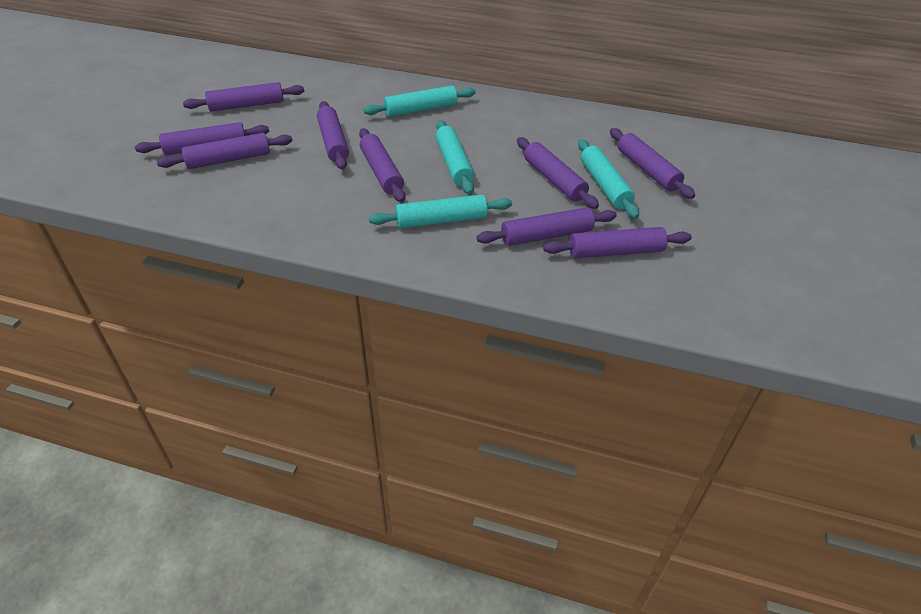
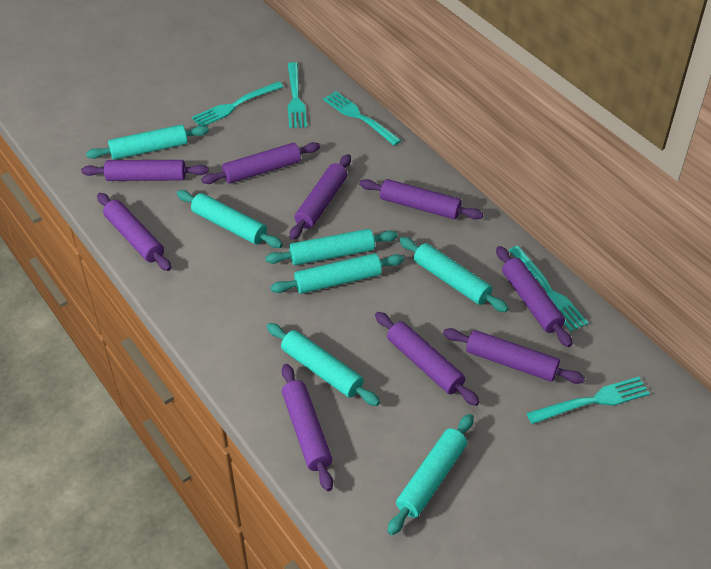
turquoise fork: none = 0 -> [192,81,283,126] [288,62,307,128] [323,91,402,146] [509,246,588,331] [527,377,650,424] = 5
turquoise rolling pin: [363,85,476,117] [369,194,512,228] [435,120,474,195] [578,139,639,219] = 4 -> [86,124,209,160] [177,190,283,248] [265,229,398,265] [267,323,380,406] [270,253,404,294] [387,414,474,535] [399,237,509,312] = 7

